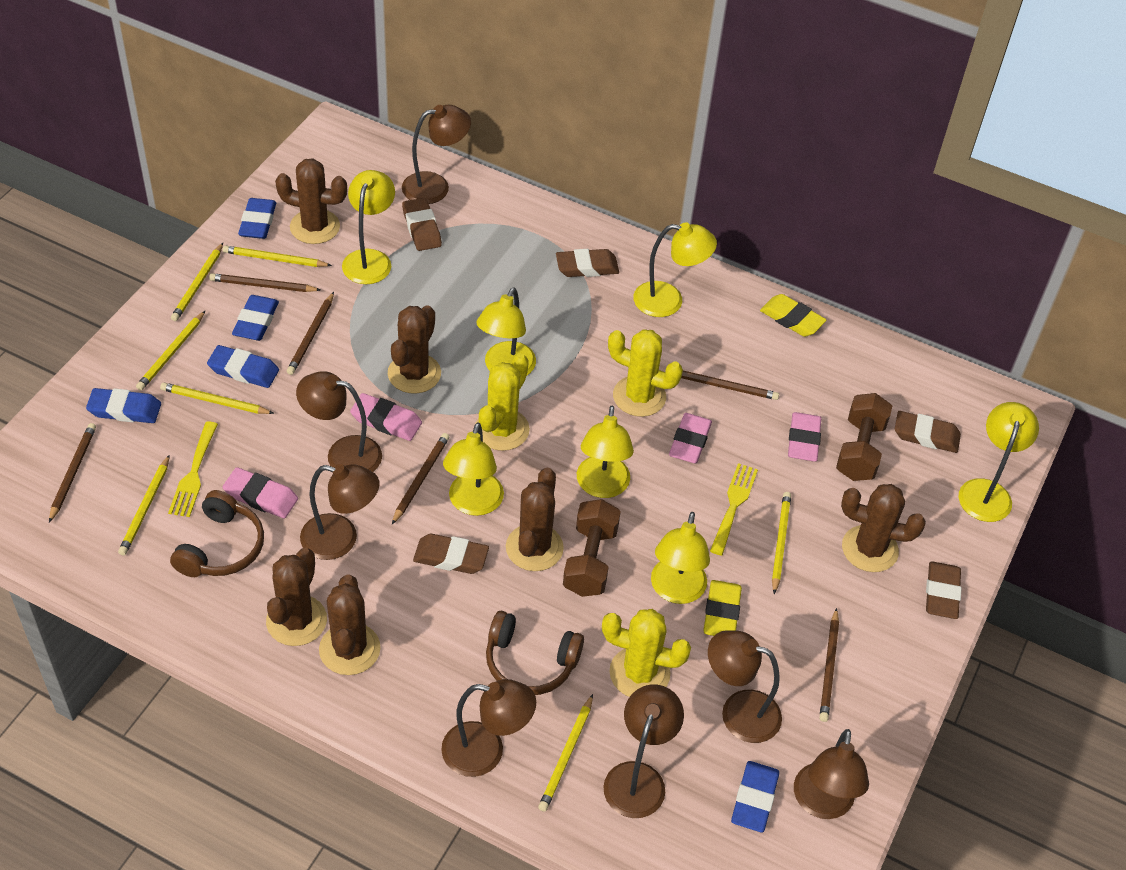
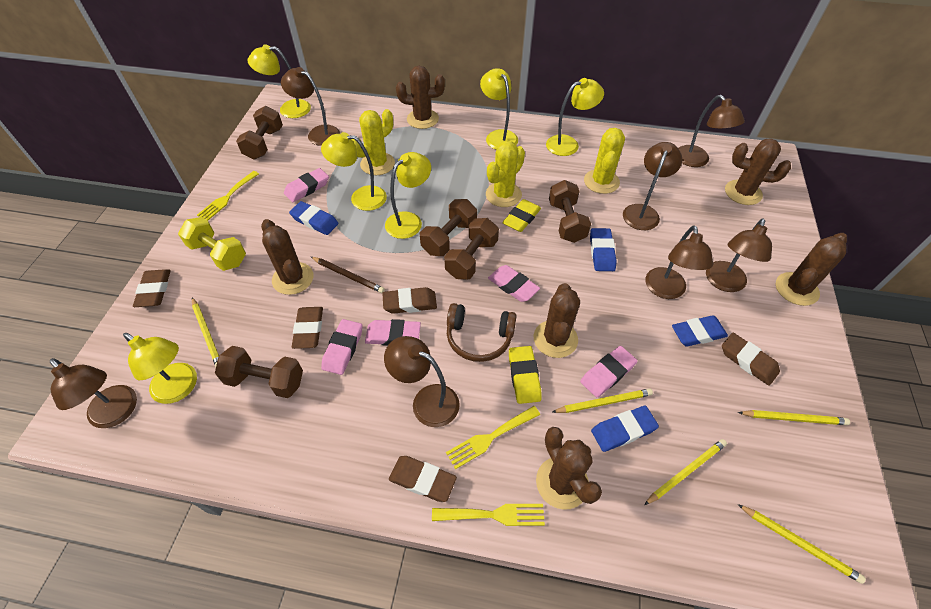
blue eraser: [86,388,161,423] [207,345,279,388] [232,295,279,341] [238,198,276,239] [731,761,779,832] = 5 -> [289,201,339,235] [590,228,617,271] [591,406,659,452] [672,315,728,347] = 4
brown dumbbell: [563,499,621,597] [836,393,892,481] = 2 -> [215,346,303,398] [236,106,283,160] [420,199,477,256] [444,218,499,279] [549,180,591,243] = 5
brown headphones: [170,490,264,577] [486,611,584,695] = 2 -> [447,303,517,362] = 1
brown pencil: [49,423,96,523] [209,273,320,292] [287,292,334,375] [392,433,449,524] [665,370,779,400] [819,608,839,722] = 6 -> [311,257,385,293] = 1
pink eraser: [223,467,298,518] [350,393,422,441] [669,413,712,463] [788,412,821,462] = 4 -> [284,168,329,202] [321,319,362,375] [365,319,421,346] [488,265,540,302] [580,346,637,397] = 5
yellow dumbbell: none = 0 -> [178,217,246,271] = 1
yellow fork: [168,421,218,517] [710,463,758,556] = 2 -> [197,171,259,221] [432,504,545,526] [446,406,540,469] = 3
yellow lamp: [342,170,395,284] [443,422,504,516] [476,287,536,375] [577,406,634,498] [633,222,717,317] [651,512,710,604] [959,402,1039,522] = 7 -> [123,333,197,404] [247,44,311,118] [321,132,387,211] [385,152,431,239] [480,68,518,150] [546,78,604,156] = 6
yellow pencil: [118,455,170,556] [136,311,205,390] [160,383,274,414] [171,243,223,321] [223,246,332,267] [538,694,593,812] [772,492,791,594] = 7 -> [192,297,219,367] [552,388,653,413] [644,439,727,505] [738,410,850,425] [738,504,866,584] = 5

